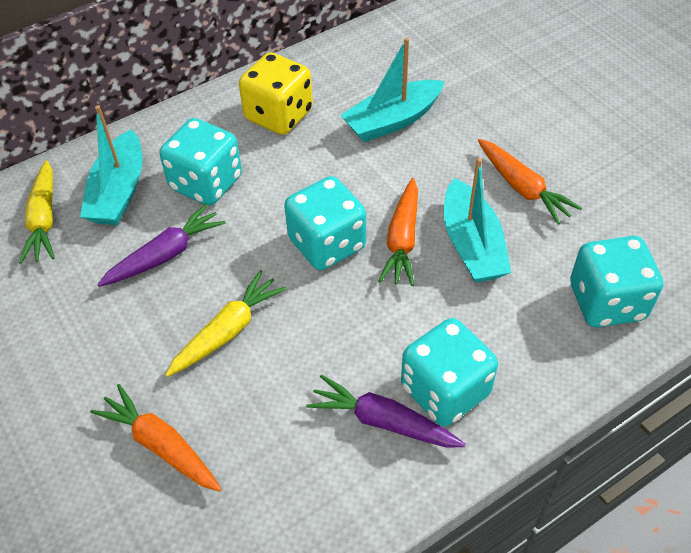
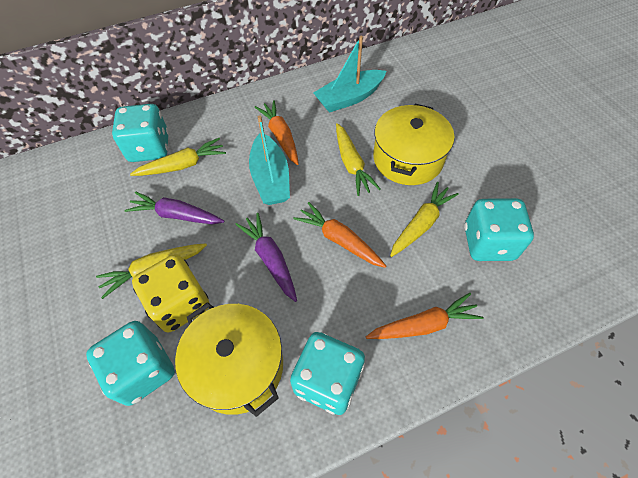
turquoise boat: [80,105,142,225] [340,38,445,142] [444,158,511,283] = 3 -> [249,115,290,205] [313,36,386,113] = 2
yellow carrot: [19,160,55,264] [165,270,286,377] = 2 -> [96,243,207,299] [130,138,226,176] [336,123,380,196] [390,182,459,257] = 4
yellow pot: none = 0 -> [175,302,283,417] [373,104,454,185] = 2

